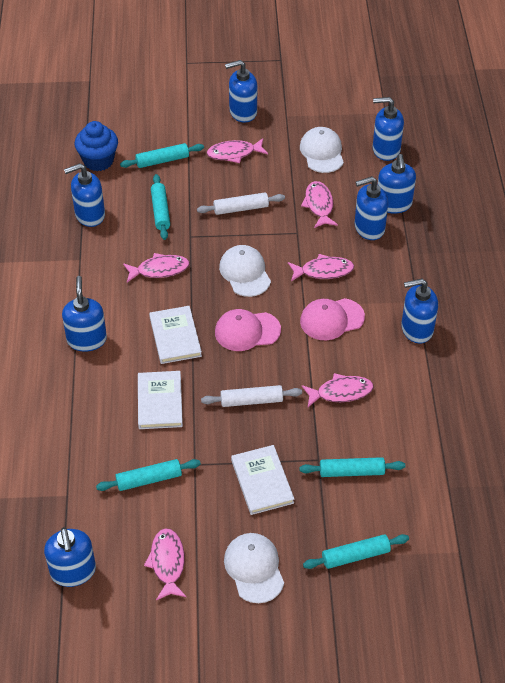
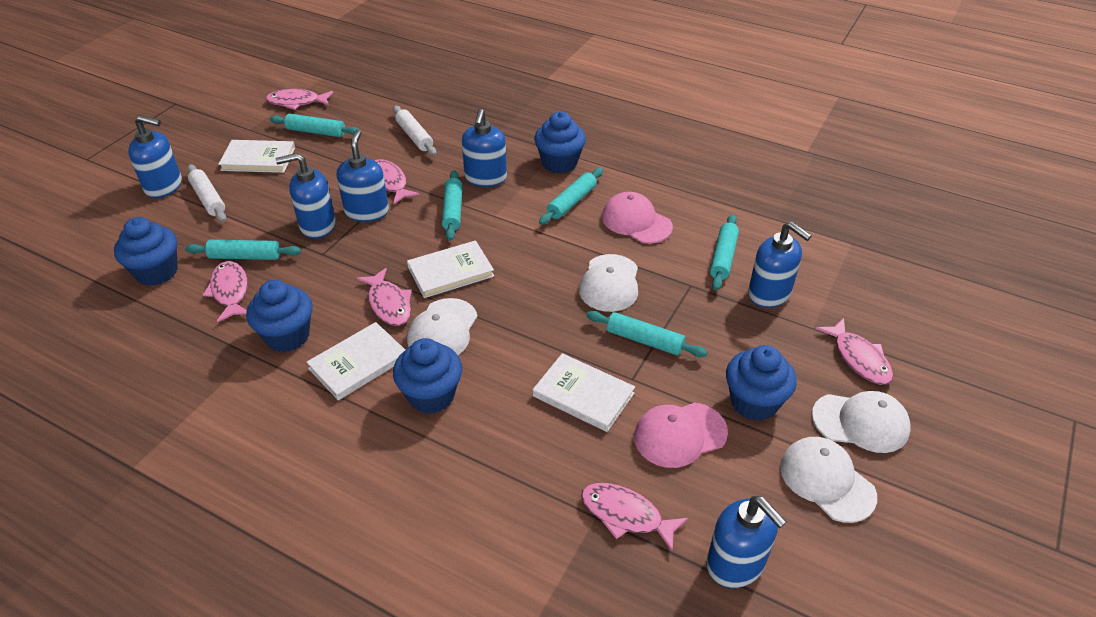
blue cupcake: [75,121,118,171] = 1 -> [114,217,178,286] [246,280,313,352] [393,338,462,414] [534,111,586,174] [726,345,797,421] = 5
blue soap dispenser: [44,527,96,587] [62,276,107,352] [64,163,105,227] [225,60,257,123] [355,176,388,240] [373,97,404,161] [378,154,416,214] [401,279,438,343] = 8 -> [128,115,182,198] [276,153,336,239] [337,129,389,222] [462,109,507,187] [706,496,787,588] [748,222,812,308] = 6
turquoise rolling pin: [96,459,201,491] [120,143,204,168] [151,174,170,240] [299,457,405,477] [303,534,409,569] = 5 -> [185,240,301,260] [270,113,360,137] [442,170,462,241] [539,168,603,225] [586,311,707,357] [710,214,739,291] = 6
white book: [138,371,183,429] [149,306,202,364] [231,445,294,515] = 3 -> [218,140,295,173] [306,322,405,400] [407,240,494,298] [533,353,635,432] = 4
white cap: [219,245,271,297] [224,533,284,603] [300,127,344,173] = 3 -> [407,298,478,355] [579,254,638,312] [780,437,877,523] [812,391,911,453] = 4

